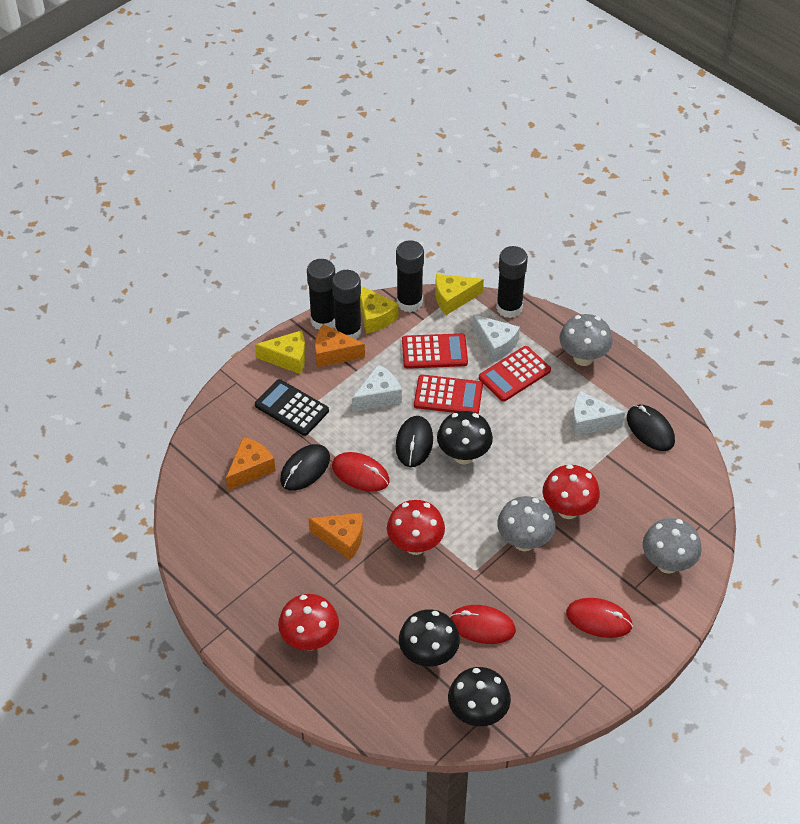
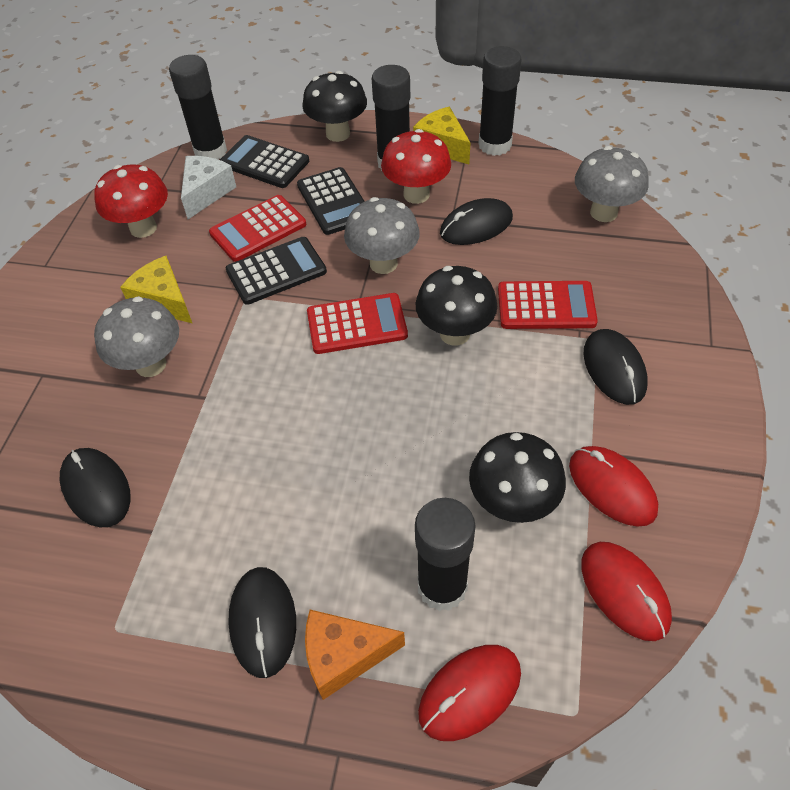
black calculator: [255,379,329,436] = 1 -> [220,135,309,188] [226,237,327,305] [297,167,365,235] = 3
black mouse: [280,444,330,491] [396,416,433,467] [627,405,675,451] = 3 -> [60,448,131,527] [228,567,296,678] [440,198,513,245] [583,329,648,405] = 4
orange cheese: [226,437,276,490] [308,513,363,560] [315,324,365,367] = 3 -> [305,610,405,700] = 1
red mushroom: [278,594,339,651] [387,500,445,555] [543,465,600,519] = 3 -> [94,165,168,238] [381,129,451,204] = 2
white cheese: [352,364,402,411] [472,314,520,362] [572,391,625,436] = 3 -> [181,156,236,219] = 1
yellow cheese: [255,330,306,374] [360,286,398,334] [435,274,484,315] = 3 -> [120,256,192,323] [413,107,471,164] = 2

